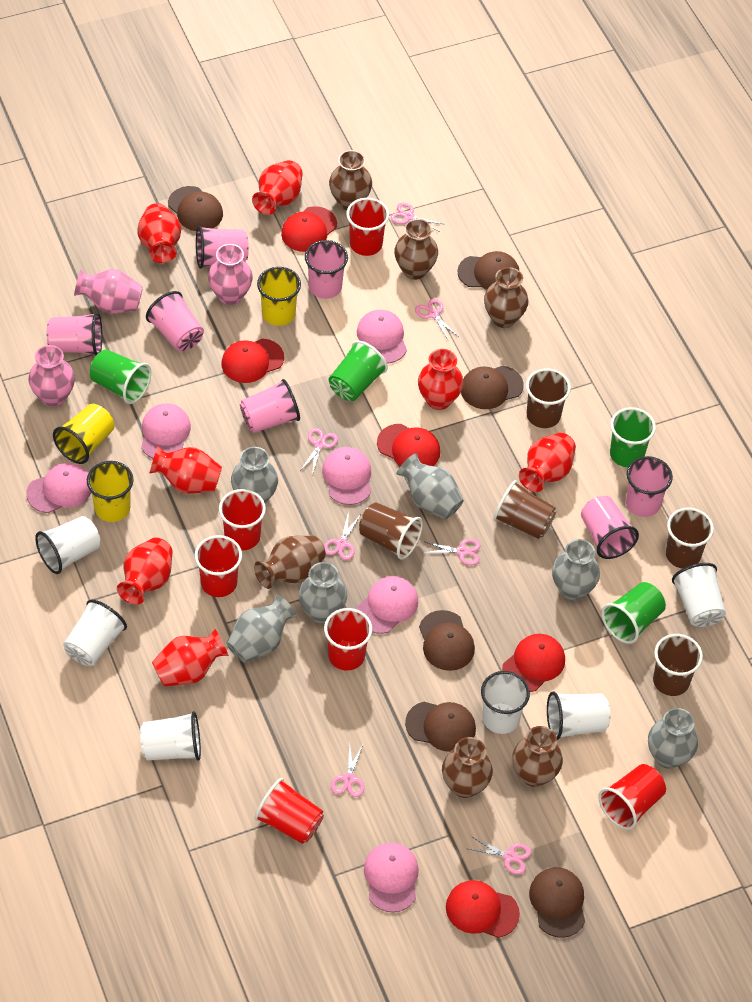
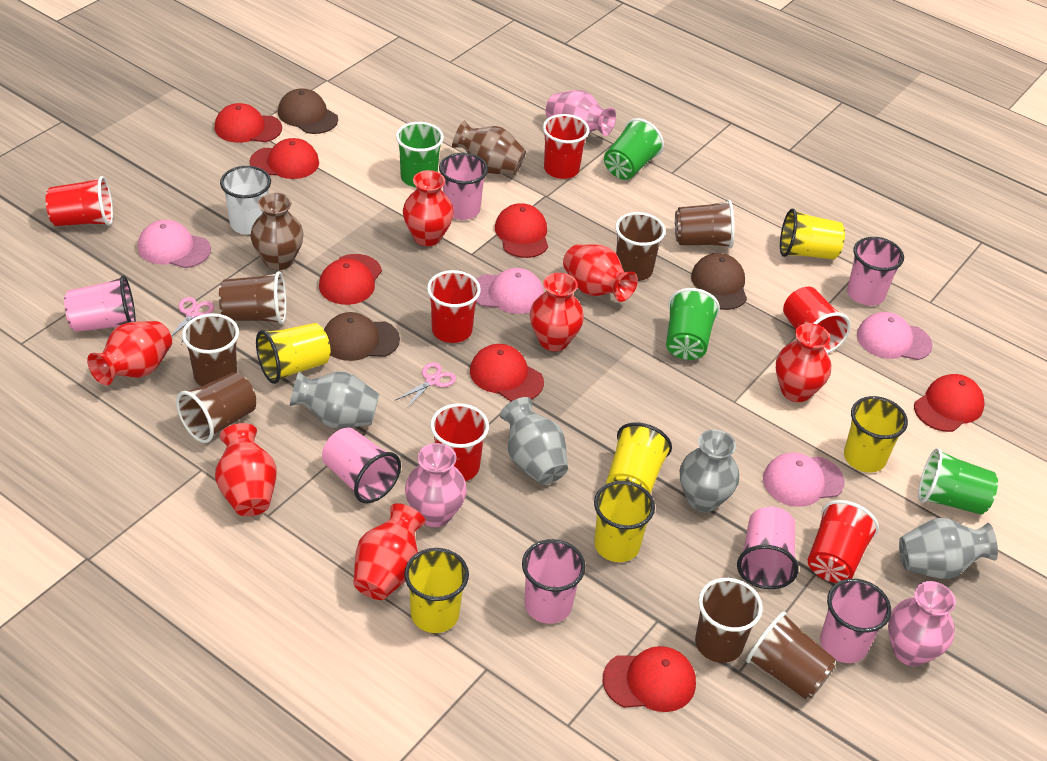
brown cap: [168,186,223,231] [405,702,476,752] [419,610,475,671] [457,251,519,290] [461,366,524,409] [529,867,585,938] = 6 -> [278,88,338,134] [324,312,400,361] [691,253,747,310] = 3
brown cup: [359,502,423,560] [493,480,556,539] [526,368,571,428] [653,634,703,696] [666,508,714,568] = 5 -> [176,372,256,443] [182,313,239,386] [219,271,286,324] [615,212,666,281] [675,200,734,248] [695,578,763,663] [746,612,836,699] = 7
brown vase: [254,535,326,589] [329,150,372,210] [394,219,438,280] [442,737,493,798] [484,267,529,328] [512,726,563,787] = 6 -> [250,193,304,270] [452,120,526,175] = 2
grey vase: [226,594,297,663] [231,447,278,503] [298,562,347,624] [397,453,464,519] [552,539,600,600] [648,708,698,769] = 6 -> [290,371,379,429] [500,397,568,485] [680,430,739,512] [899,518,998,579] = 4
pink cap: [26,463,91,513] [141,403,191,459] [322,447,371,505] [356,576,418,634] [357,310,407,364] [364,842,419,912] = 6 -> [138,220,211,268] [476,268,544,314] [763,452,844,507] [857,312,933,360] = 4
pink scissors: [301,428,338,475] [324,511,361,560] [331,743,364,797] [391,203,443,232] [415,298,459,341] [423,539,481,565] [469,836,531,874] = 7 -> [171,297,214,344] [396,362,456,409] = 2
red cap: [221,338,284,383] [281,206,337,252] [377,424,440,466] [446,880,520,938] [502,634,565,692] = 5 -> [215,103,282,143] [250,138,319,179] [319,254,382,305] [470,344,544,402] [495,203,548,258] [603,646,696,712] [914,374,985,432] = 7
white cup: [35,516,100,574] [63,600,127,666] [140,711,201,761] [481,671,530,734] [547,691,610,740] [672,563,726,627] = 6 -> [220,166,271,235] = 1
yellow cup: [53,404,114,464] [87,461,134,522] [257,267,301,326] = 3 -> [256,323,331,384] [404,548,469,633] [594,481,655,562] [606,423,672,494] [780,209,845,260] [844,396,908,472] = 6

